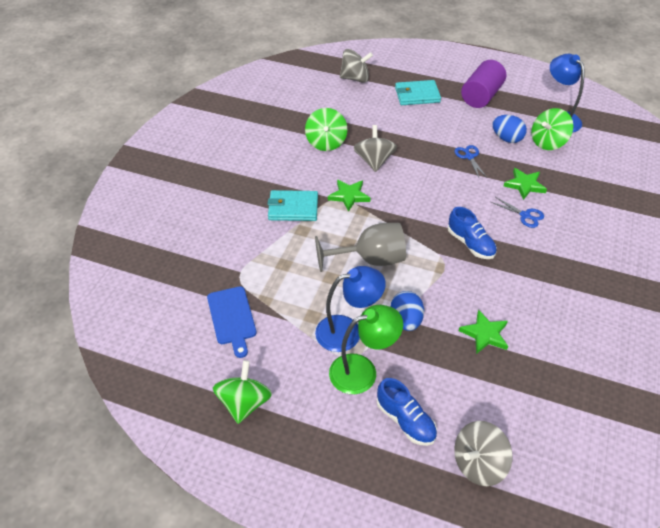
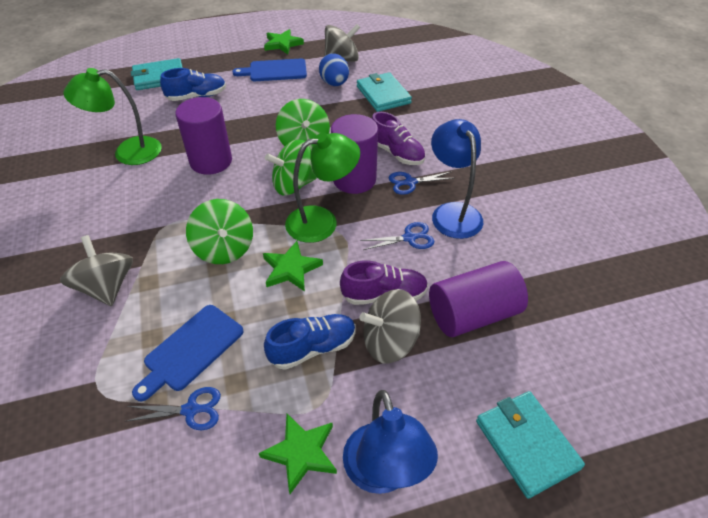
blue cutting board: [207,286,257,358] = 1 -> [132,305,244,401] [232,59,307,81] = 2
blue egg: [391,291,424,331] [493,115,527,143] = 2 -> [319,53,349,86] = 1
blue scissors: [455,145,487,178] [491,197,544,228] = 2 -> [125,387,221,430] [360,222,434,250] [389,172,454,195] = 3
green lamp: [329,305,403,394] = 1 -> [64,68,162,165] [285,132,360,243] = 2
grey goblet: [315,223,406,272] = 1 -> none = 0
purple cylinder: [461,60,506,108] = 1 -> [175,97,232,175] [331,114,378,194] [429,261,528,337] = 3
purple shoe: none = 0 -> [340,260,428,305] [371,112,425,165] = 2
turquoise wallet: [267,190,318,221] [395,80,441,105] = 2 -> [131,58,183,90] [357,72,412,112] [476,391,585,499] = 3

